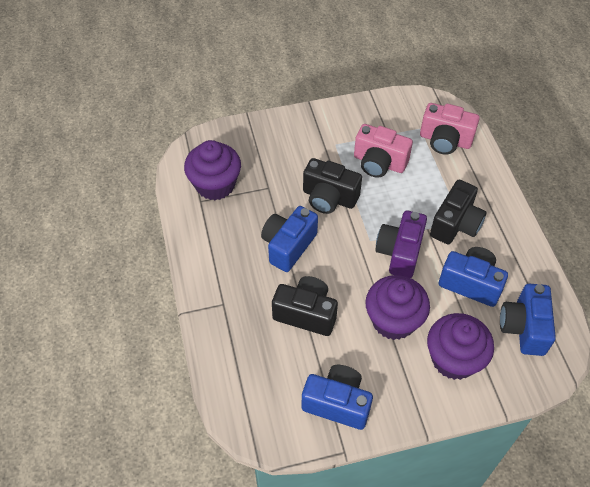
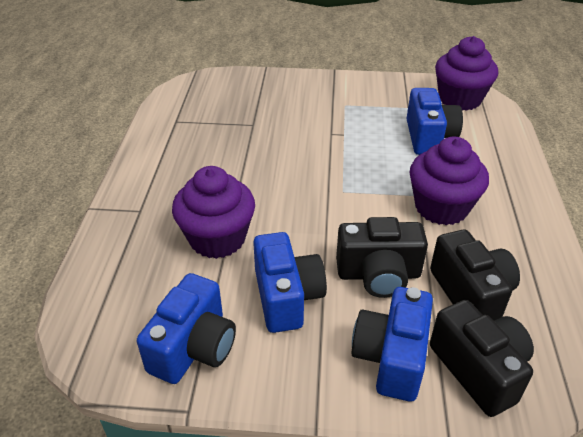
pink camera: [354,124,413,178] [420,103,480,155] = 2 -> none = 0
purple camera: [375,211,427,278] = 1 -> none = 0

